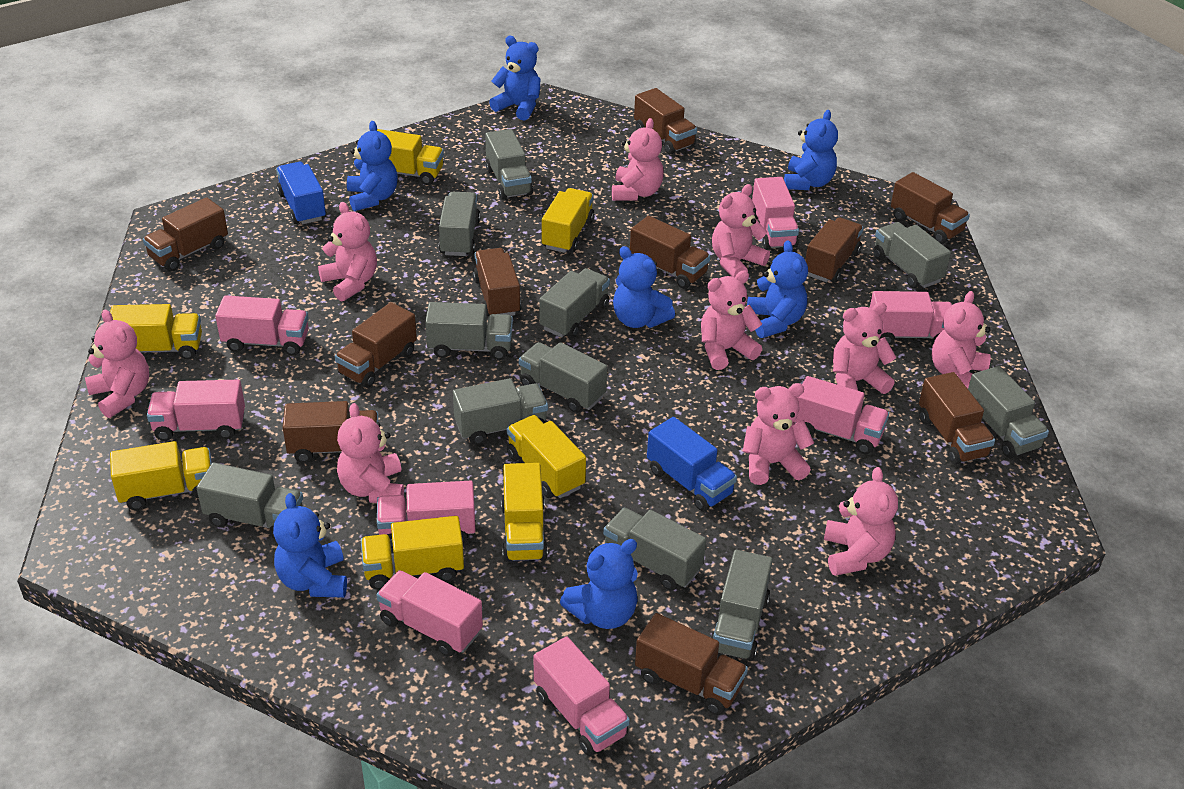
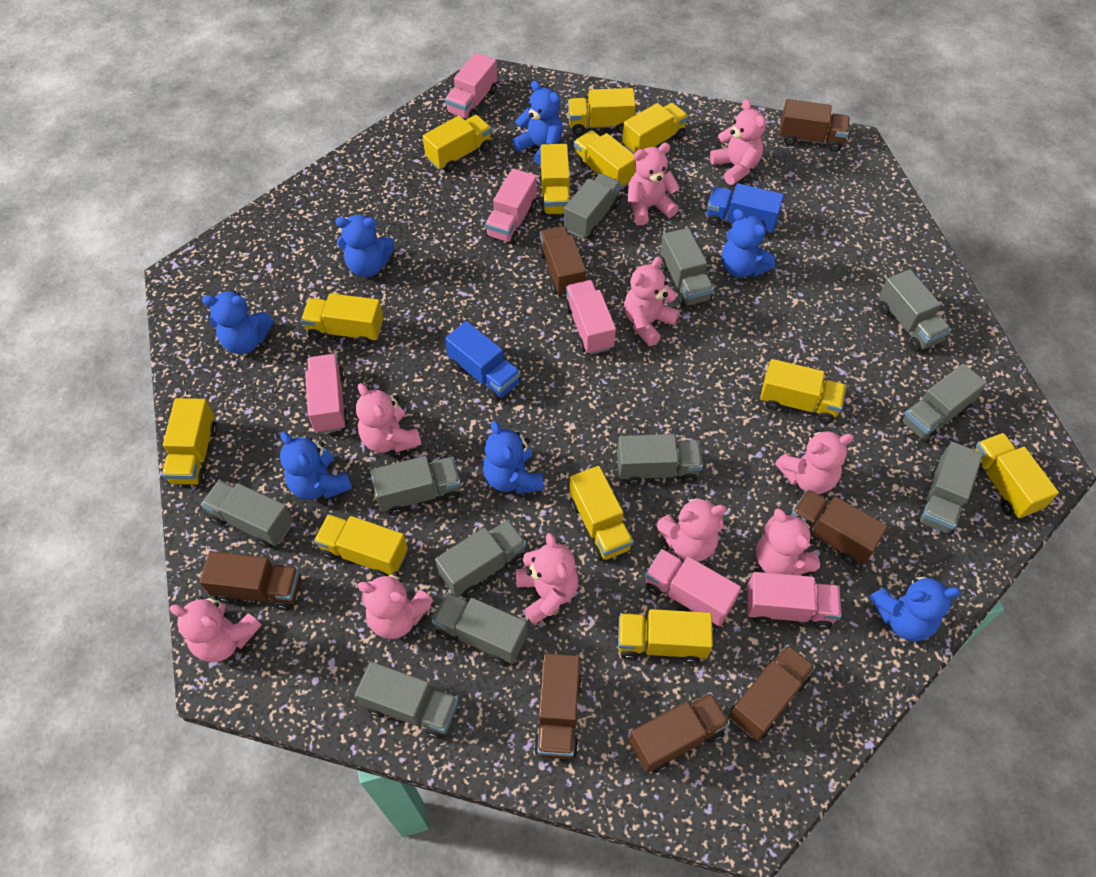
brown truck: [143,197,228,271] [283,401,379,463] [335,302,417,388] [473,248,521,317] [630,216,710,289] [634,88,697,154] [635,613,748,715] [805,217,864,283] [891,172,970,244] [919,372,995,465] = 10 -> [200,551,301,610] [534,654,582,759] [538,226,586,297] [629,692,730,773] [729,644,815,741] [779,99,850,152] [791,489,888,565] = 7
pink truck: [147,380,245,441] [215,295,309,356] [376,570,483,657] [377,481,476,548] [534,636,630,756] [752,177,799,250] [794,376,889,454] [870,291,952,345] = 8 -> [305,354,349,433] [445,53,498,119] [485,168,537,245] [564,280,616,355] [645,549,741,626] [747,572,842,629] = 6
yellow truck: [110,304,202,360] [110,441,212,510] [361,516,464,590] [377,129,444,185] [501,463,548,562] [507,415,586,498] [542,188,594,253] = 7 -> [162,398,218,485] [301,293,383,346] [314,514,408,577] [423,115,492,172] [539,144,570,215] [568,88,636,135] [569,466,634,561] [573,130,636,190] [618,609,713,664] [622,103,688,154] [760,359,846,423] [975,433,1059,519] = 12

